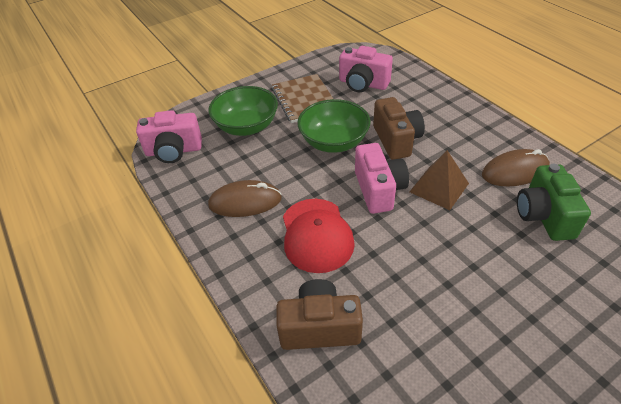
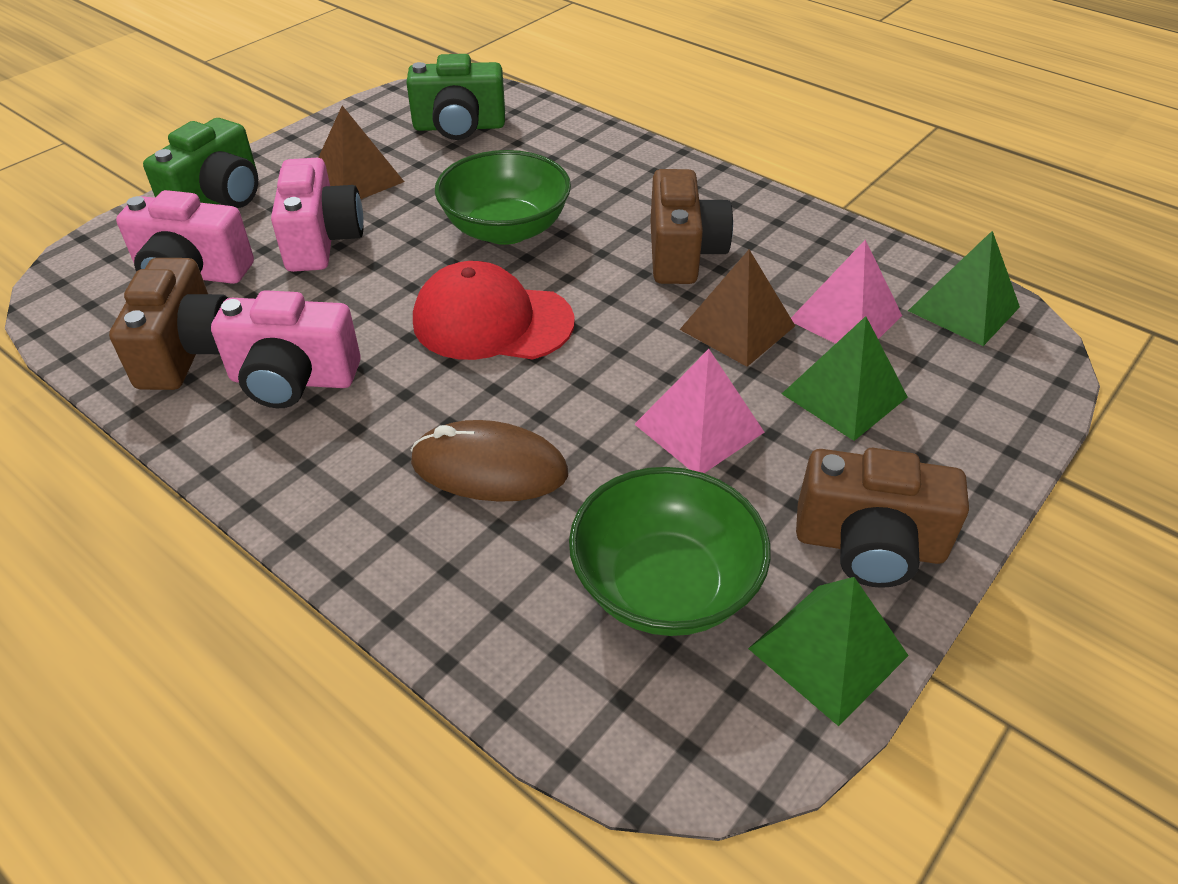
brown camera: [276,279,363,350] [373,97,425,160] = 2 -> [109,258,228,390] [650,169,733,284] [796,448,969,588] = 3
brown mouse: [208,180,282,217] [482,149,550,186] = 2 -> [410,420,568,502] = 1
brown notebook: [272,74,333,123] = 1 -> none = 0
brown pyramid: [410,150,469,210] = 1 -> [318,106,404,199] [679,249,795,367] = 2
green camera: [517,164,591,241] = 1 -> [143,118,258,208] [406,54,505,140] = 2
green pyramid: none = 0 -> [748,577,909,726] [782,316,908,441] [908,231,1020,346] = 3
pink pyramid: none = 0 -> [634,349,765,473] [791,240,902,344] = 2

